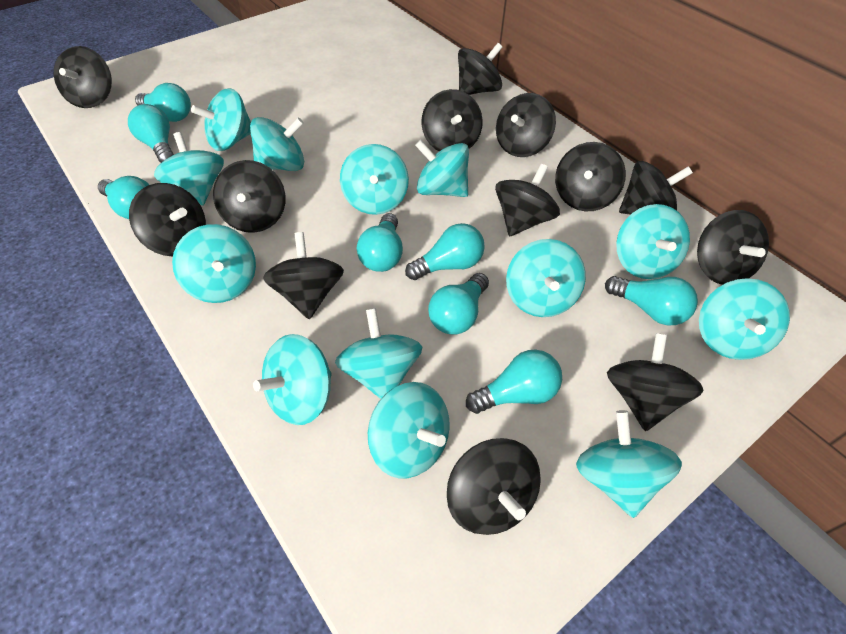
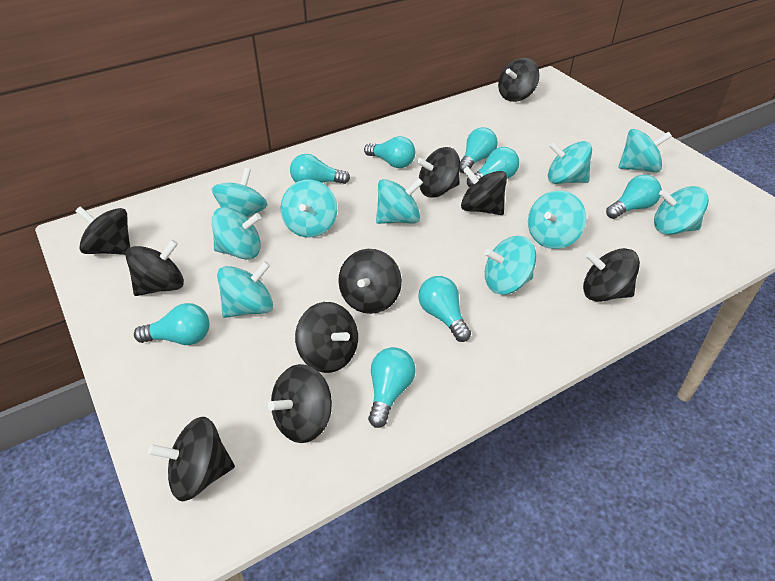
black spinning top: [54,46,112,108] [129,183,206,256] [213,160,286,233] [263,232,344,319] [422,89,483,151] [447,438,541,535] [458,43,502,95] [495,164,560,236] [496,93,556,157] [555,142,626,211] [607,333,704,431] [619,161,693,215] [697,210,769,285] = 13 -> [76,206,130,255] [125,240,184,296] [148,417,235,501] [268,364,332,443] [295,302,358,373] [338,249,402,314] [417,147,460,198] [461,166,507,215] [498,58,540,102] [583,248,640,302] = 10
turquoise spinning top: [154,132,224,206] [172,224,256,303] [191,88,251,151] [250,117,304,171] [253,334,332,425] [335,308,422,399] [340,144,409,215] [368,382,450,478] [415,140,469,197] [506,239,586,317] [576,410,682,518] [616,204,690,279] [699,278,790,360] = 13 -> [212,168,268,218] [212,207,261,260] [217,261,273,318] [281,179,337,238] [376,178,423,224] [484,236,536,295] [528,190,586,249] [548,141,592,184] [618,129,672,173] [654,186,709,235] = 10

